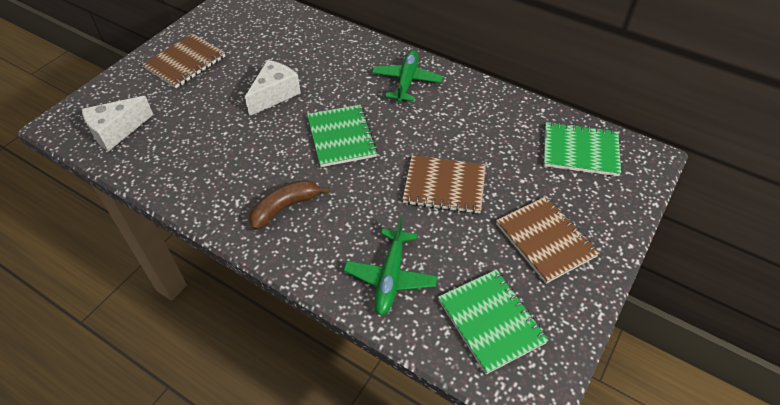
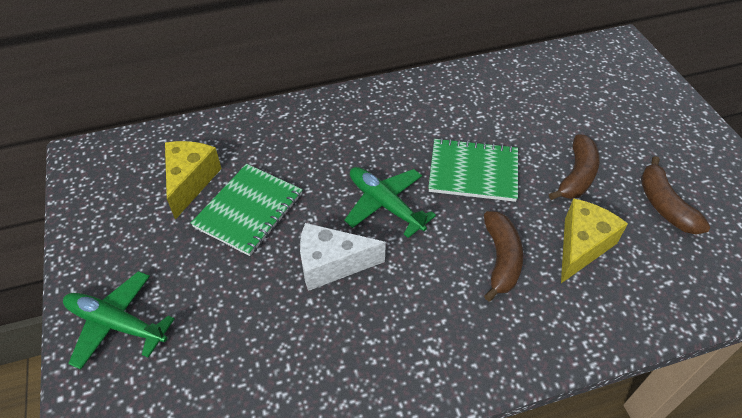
brown banana: [249,180,330,230] = 1 -> [484,211,523,301] [549,134,600,200] [641,156,710,234] = 3
brown notebook: [142,34,225,88] [402,155,486,214] [496,196,600,284] = 3 -> none = 0
green notebook: [307,105,378,167] [438,269,549,375] [544,122,621,176] = 3 -> [191,164,303,256] [428,138,518,202] = 2
white cheese: [82,96,153,152] [245,60,301,116] = 2 -> [300,223,386,291] = 1
yellow cheese: none = 0 -> [165,141,222,220] [561,198,628,283] = 2

